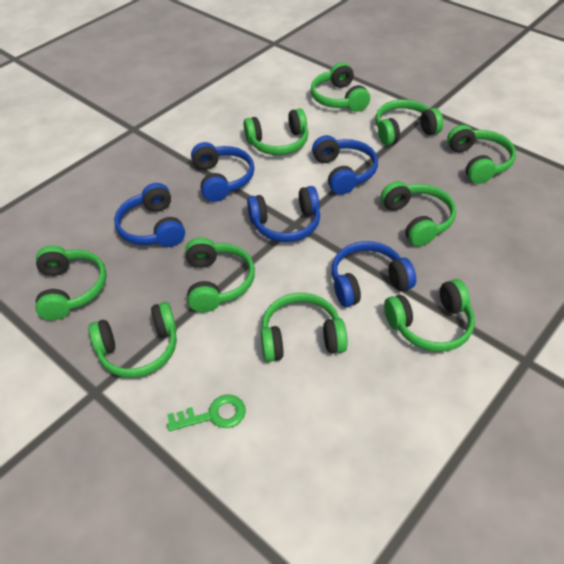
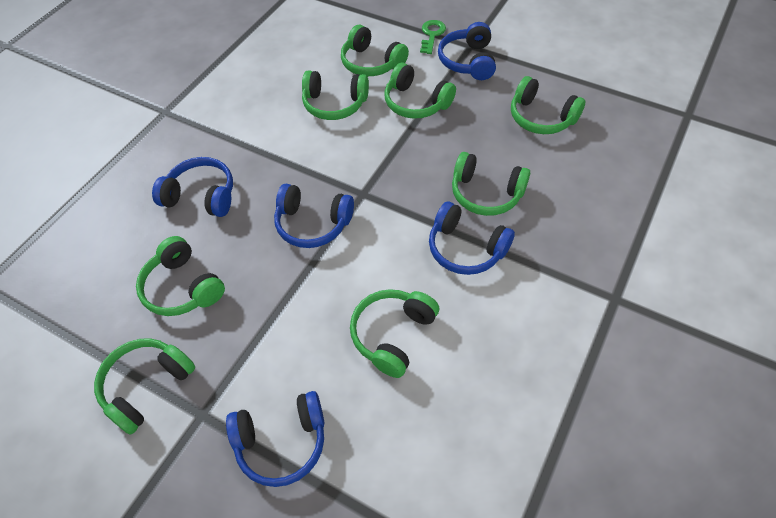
green headphones: [35,246,107,320] [88,302,177,378] [185,237,255,312] [244,108,308,155] [261,293,348,362] [311,62,370,112] [375,99,443,146] [381,181,456,246] [384,279,475,352] [447,125,516,184] = 10 -> [94,338,195,435] [136,236,225,316] [302,70,369,120] [341,25,409,76] [350,289,439,378] [384,63,456,119] [452,152,530,216] [511,76,586,134] = 8

